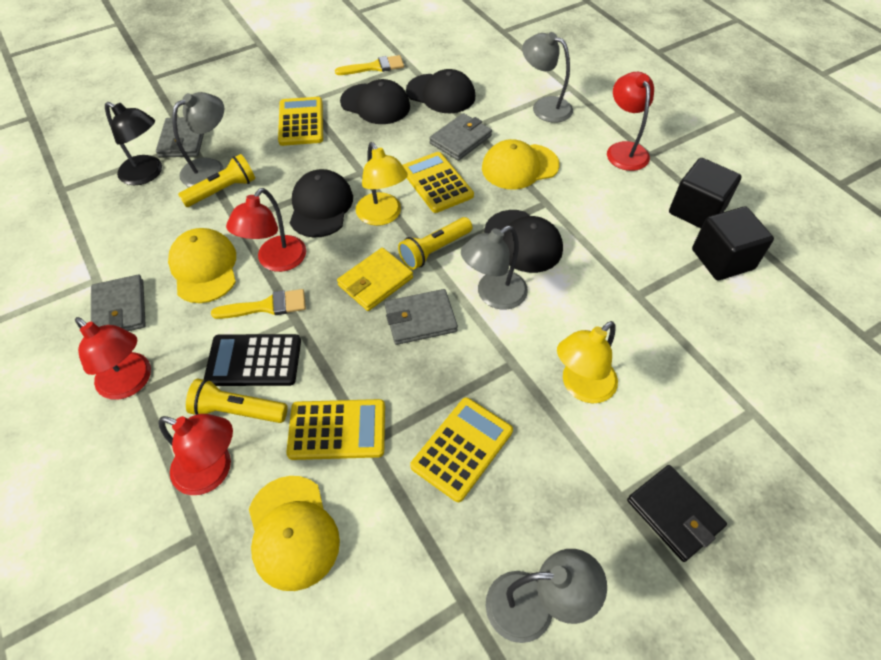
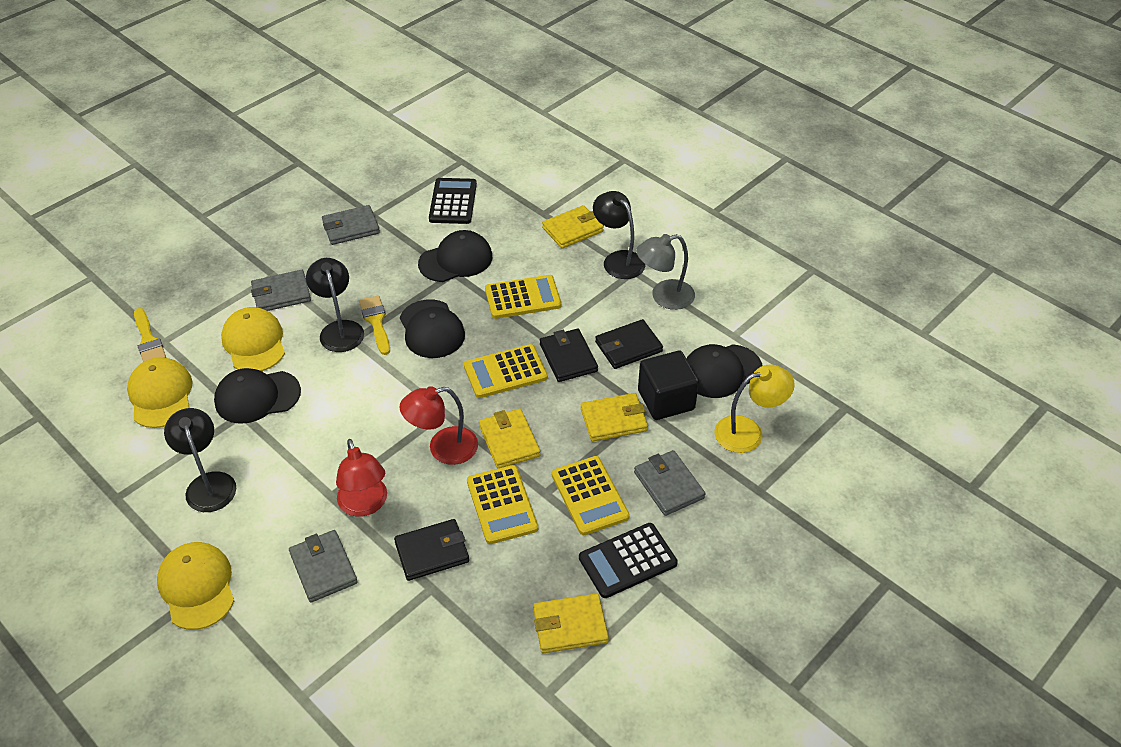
black calculator: [204,334,301,386] = 1 -> [429,178,477,224] [579,523,678,598] = 2
black cube: [669,158,742,228] [692,207,774,280] = 2 -> [638,351,699,420] = 1
black lamp: [105,102,162,185] = 1 -> [164,408,236,512] [306,258,364,352] [593,191,645,279] = 3
black wallet: [627,465,727,562] = 1 -> [394,519,469,581] [540,329,598,382] [595,319,663,369] = 3
grey lamp: [172,92,224,187] [461,226,528,310] [486,549,607,643] [522,32,573,123] = 4 -> [636,234,695,310] = 1
red lamp: [75,317,151,400] [158,414,233,495] [226,188,306,272] [607,72,654,171] = 4 -> [336,439,387,517] [400,386,478,465] = 2
yellow flashlight: [178,154,255,207] [186,379,288,423] [398,217,472,270] = 3 -> none = 0
yellow lamp: [356,142,408,226] [557,321,618,403] = 2 -> [715,365,795,453] = 1
yellow wallet: [337,247,413,311] = 1 -> [479,409,541,469] [533,593,609,653] [542,205,604,249] [580,393,648,442] = 4

